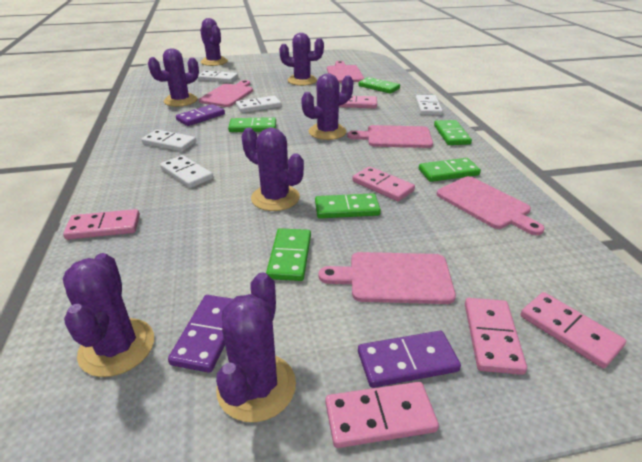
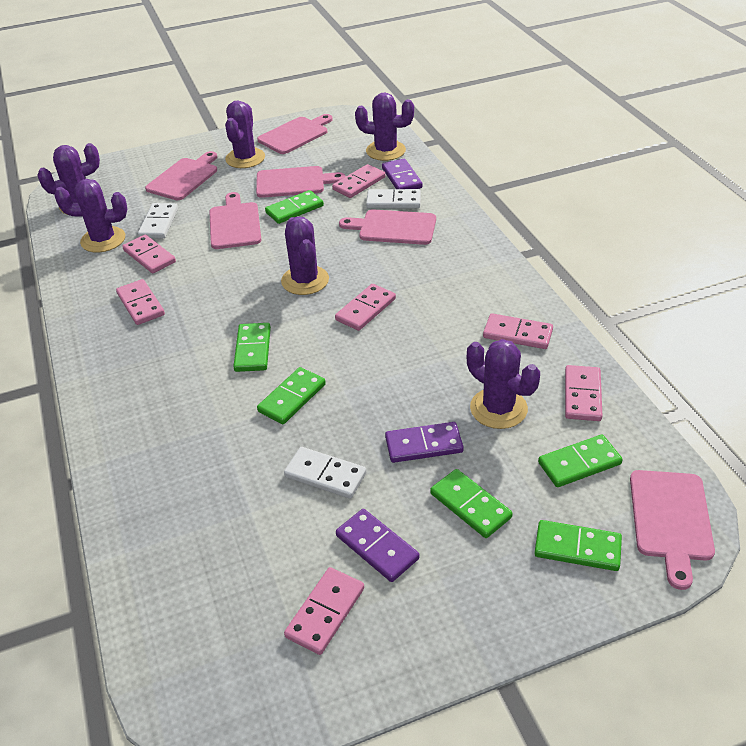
pink cutting board: [199,80,253,107] [319,252,456,304] [327,61,364,83] [347,125,433,148] [437,176,545,235] = 5 -> [145,151,217,200] [209,192,261,249] [256,166,345,198] [257,114,333,154] [339,209,436,245] [630,470,715,590] = 6
pink domino: [63,209,140,240] [325,382,439,448] [339,96,377,108] [352,166,415,201] [465,298,527,375] [520,292,626,368] = 6 -> [116,279,165,325] [122,235,176,273] [284,567,364,655] [332,164,385,198] [335,284,396,331] [483,313,553,349] [565,365,603,421] = 7
purple cactus: [63,253,154,377] [148,48,199,107] [200,18,228,66] [216,272,296,423] [241,128,304,211] [279,33,324,86] [301,73,354,140] = 7 -> [37,143,100,215] [54,179,127,253] [225,100,265,168] [281,217,329,295] [355,92,414,161] [467,339,540,429] = 6
white domino: [141,130,197,152] [160,155,213,188] [198,70,238,83] [236,96,281,113] [415,95,443,115] = 5 -> [138,203,178,238] [284,447,367,499] [366,189,421,209] = 3

